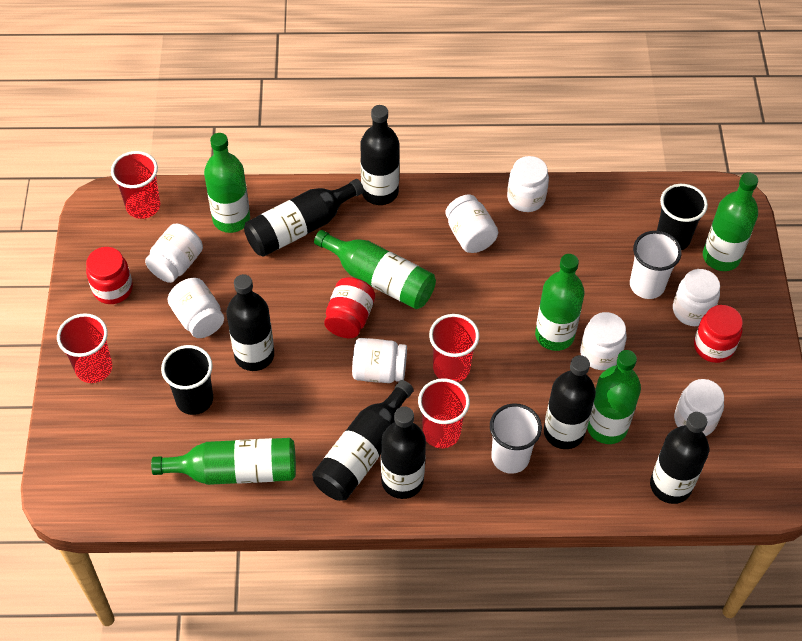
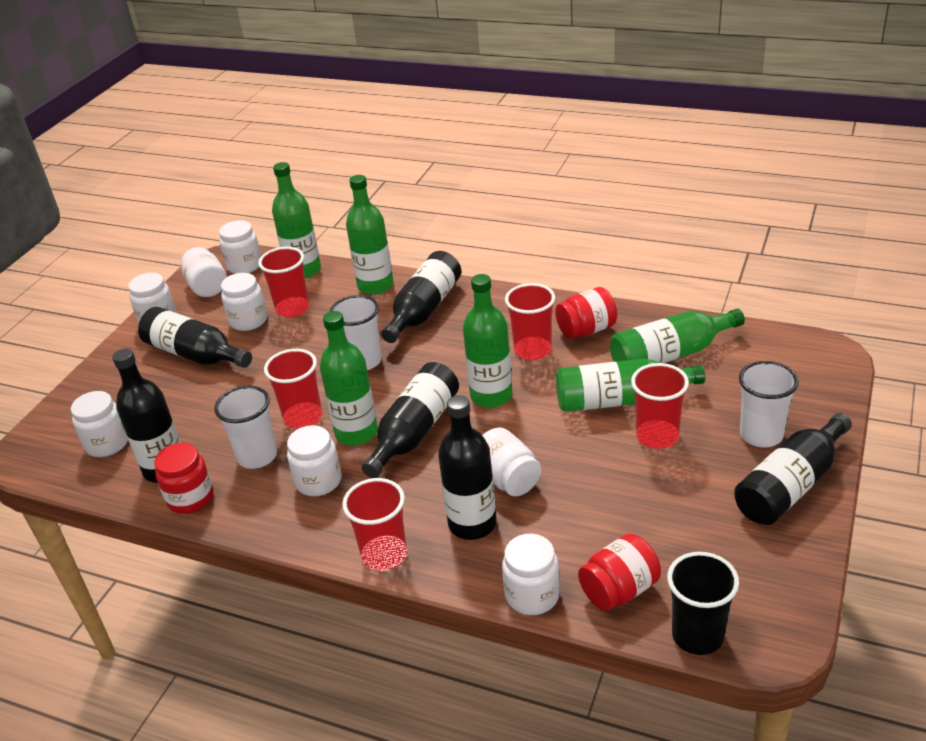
black bottle: [227,274,274,371] [244,179,364,256] [312,380,414,501] [360,105,399,205] [381,406,426,499] [544,355,596,449] [650,412,709,504] = 7 -> [112,348,181,483] [138,307,252,368] [362,362,459,478] [381,251,461,343] [438,395,497,540] [734,413,852,525] = 6
black cup: [161,345,213,415] [657,184,708,250] = 2 -> [667,552,739,655] = 1
red cup: [57,313,112,383] [111,151,160,219] [418,378,470,448] [429,314,479,382] = 4 -> [258,247,309,317] [264,349,322,429] [342,478,407,571] [505,283,555,360] [631,363,689,449] = 5
white cup: [490,403,542,474] [630,231,682,299] = 2 -> [215,386,277,469] [330,295,382,370] [739,361,799,447] = 3

